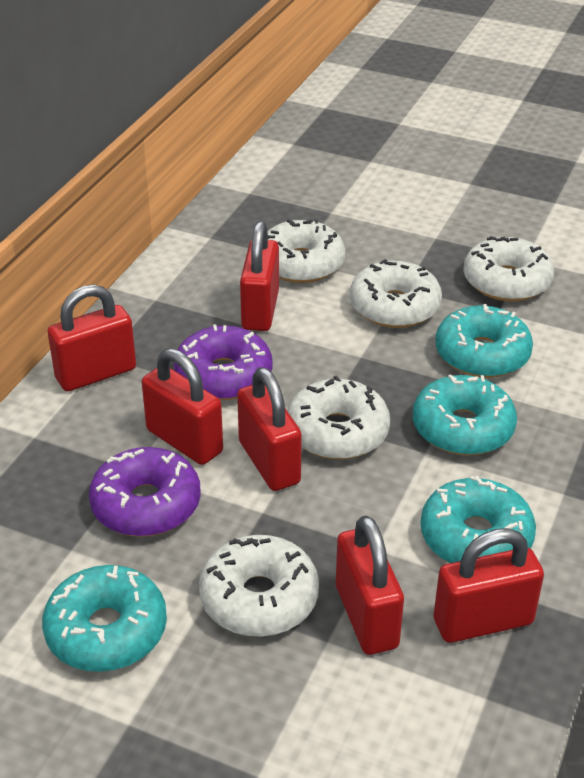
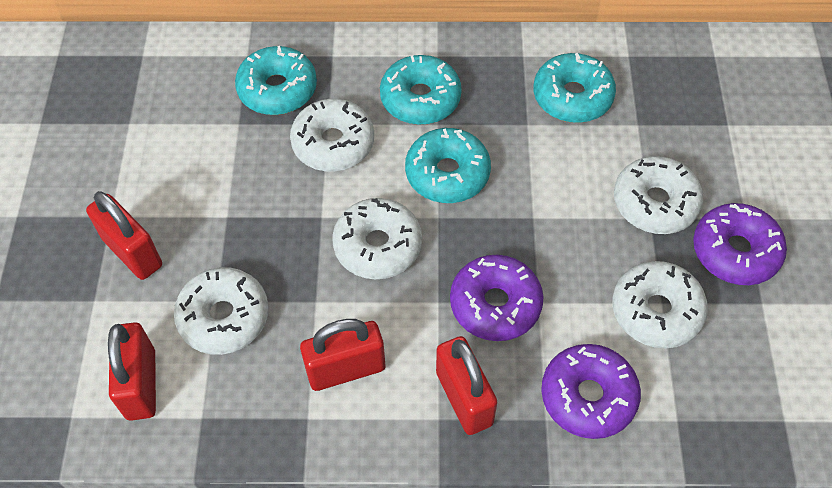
purple donut: [89,447,201,537] [174,324,272,400] = 2 -> [450,255,543,341] [541,344,641,439] [693,203,787,285] = 3
red padlock: [48,285,136,391] [142,348,223,465] [237,367,302,491] [240,221,279,331] [336,515,404,655] [434,528,544,643] = 6 -> [86,191,162,280] [108,322,156,421] [300,319,385,391] [436,336,497,435] = 4

